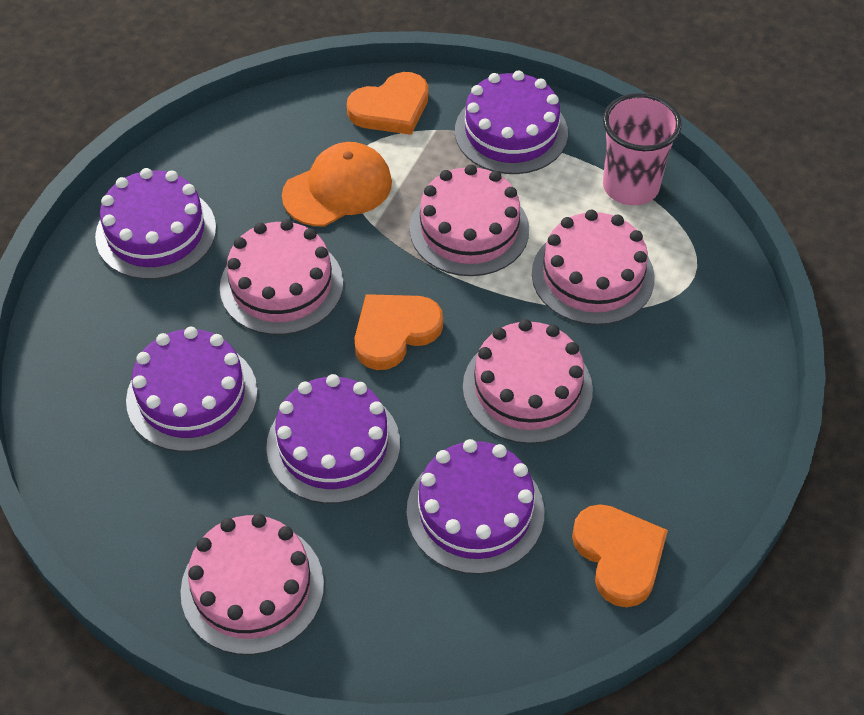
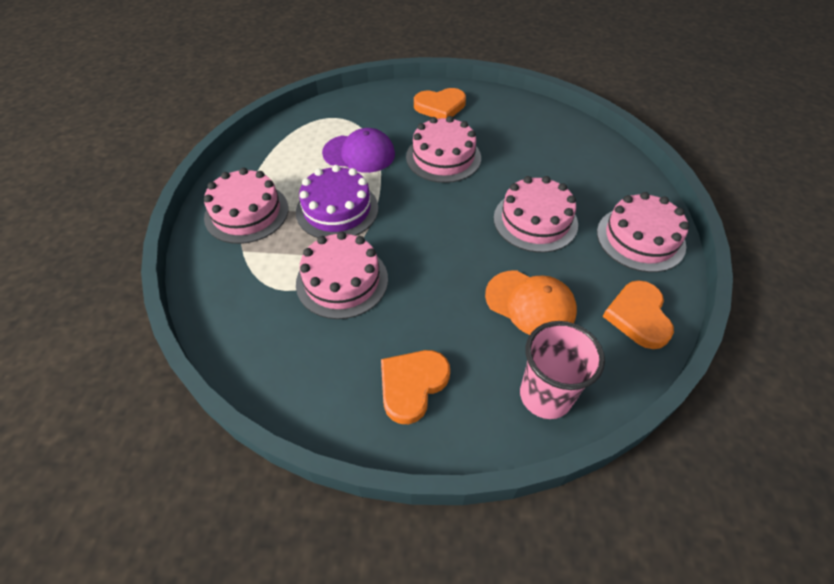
purple cake: [95,168,216,280] [126,327,258,452] [266,374,400,504] [407,439,544,574] [455,70,568,174] = 5 -> [296,165,378,238] = 1
purple cap: none = 0 -> [322,128,395,173] = 1

